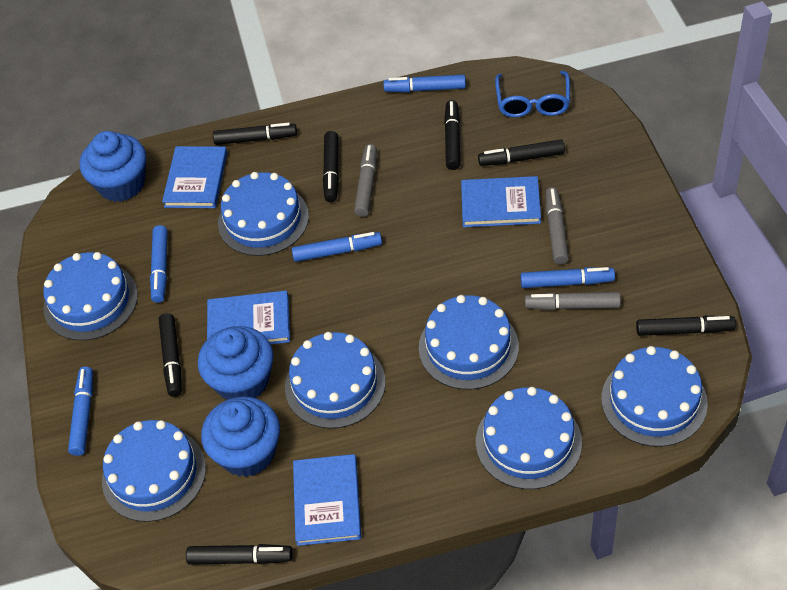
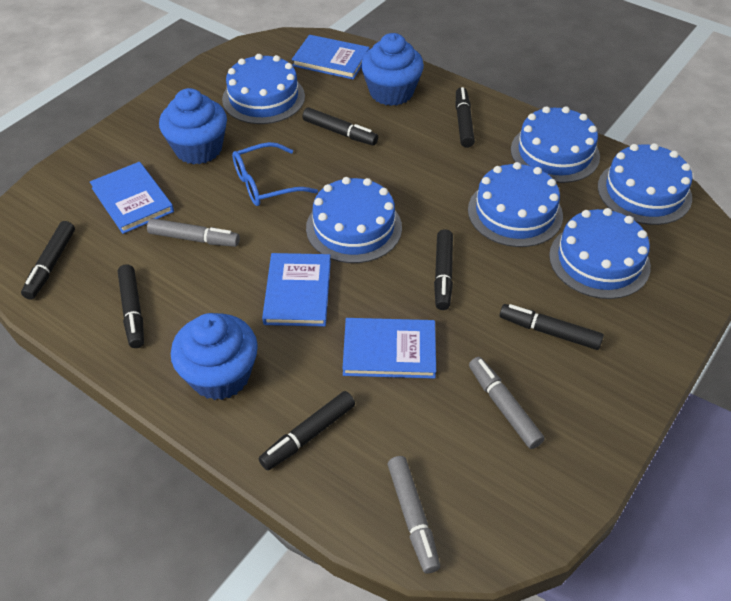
blue cake: [43,252,138,341] [102,420,206,522] [218,172,309,256] [285,332,385,429] [419,295,519,390] [476,387,582,489] [601,346,708,447] = 7 -> [222,54,305,124] [306,177,402,263] [468,162,563,247] [511,106,600,183] [549,208,651,299] [598,143,693,225] = 6
blue marker: [68,367,93,456] [150,225,168,303] [292,232,382,262] [383,74,466,92] [520,267,615,288] = 5 -> none = 0

